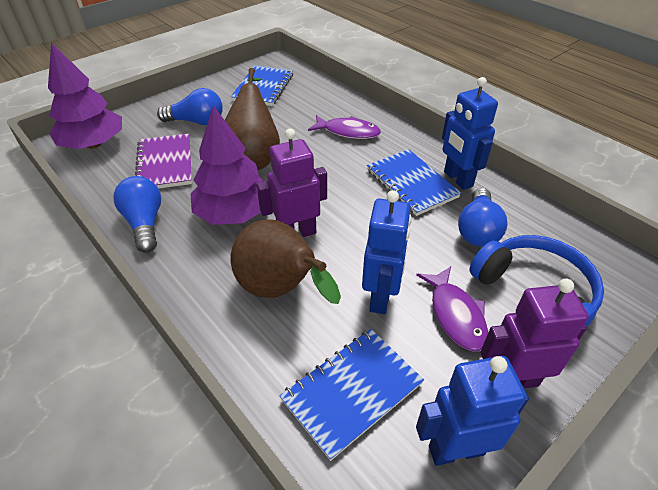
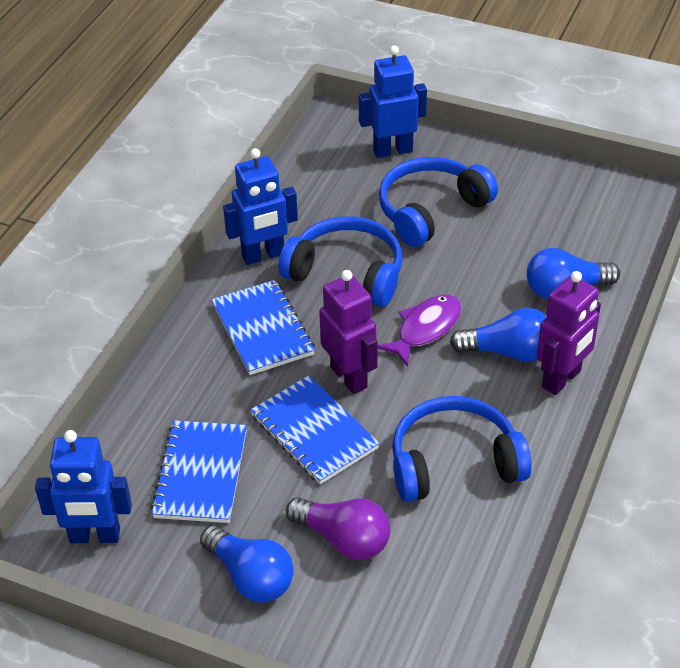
blue headphones: [469,235,604,327] = 1 -> [279,216,402,307] [379,157,498,247] [392,396,532,502] = 3
brown pear: [225,68,280,170] [231,219,341,304] = 2 -> none = 0
purple fish: [308,115,381,139] [416,267,488,351] = 2 -> [377,295,461,367] = 1
purple light bulb: none = 0 -> [286,497,390,560] = 1
purple notebook: [135,133,192,189] = 1 -> none = 0
purple tree: [48,42,122,149] [190,106,264,225] = 2 -> none = 0

